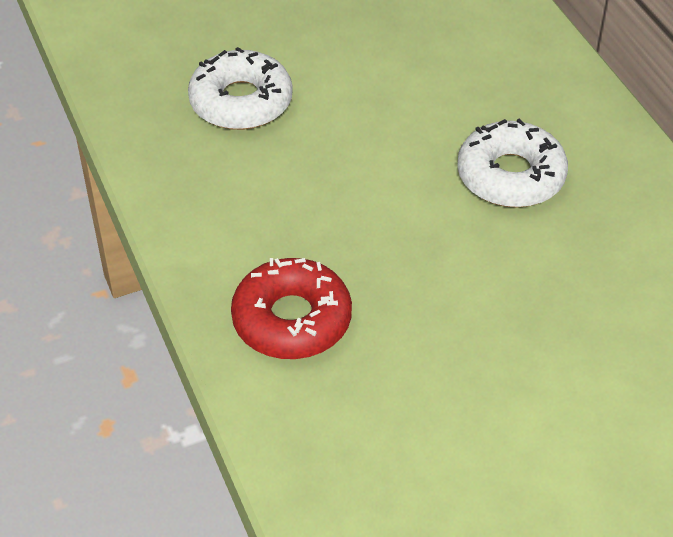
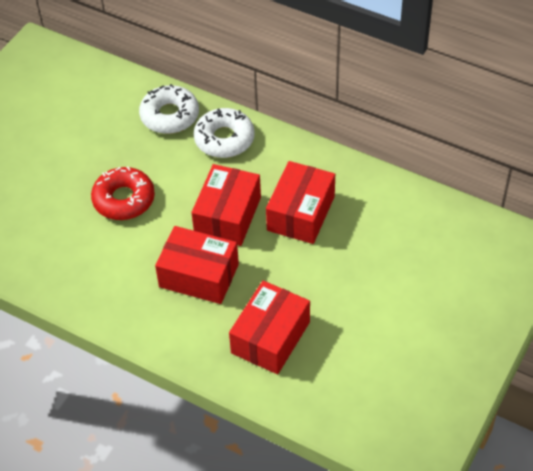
red box: none = 0 -> [155,226,239,304] [191,164,261,246] [229,281,310,374] [266,161,335,244] = 4

